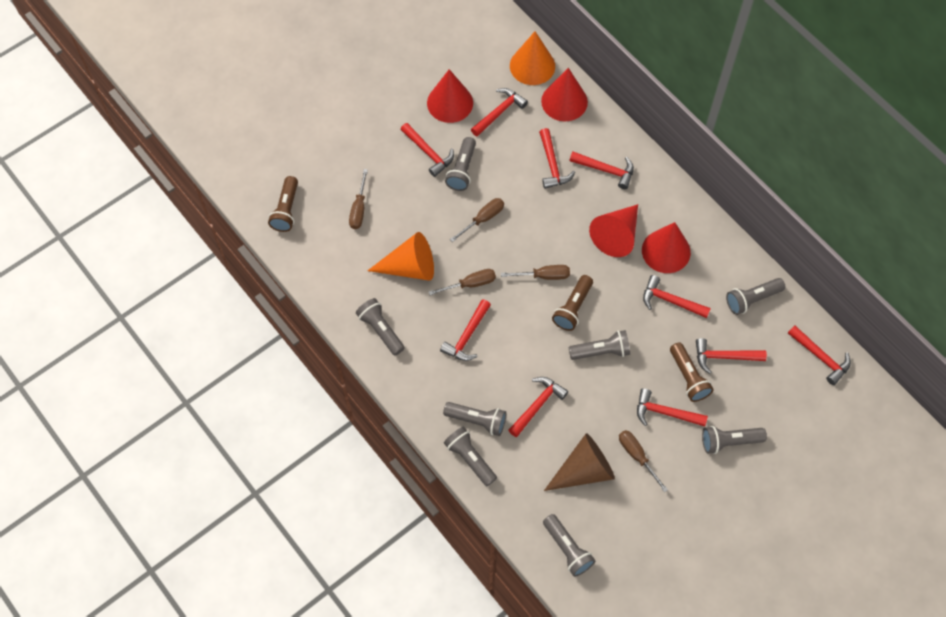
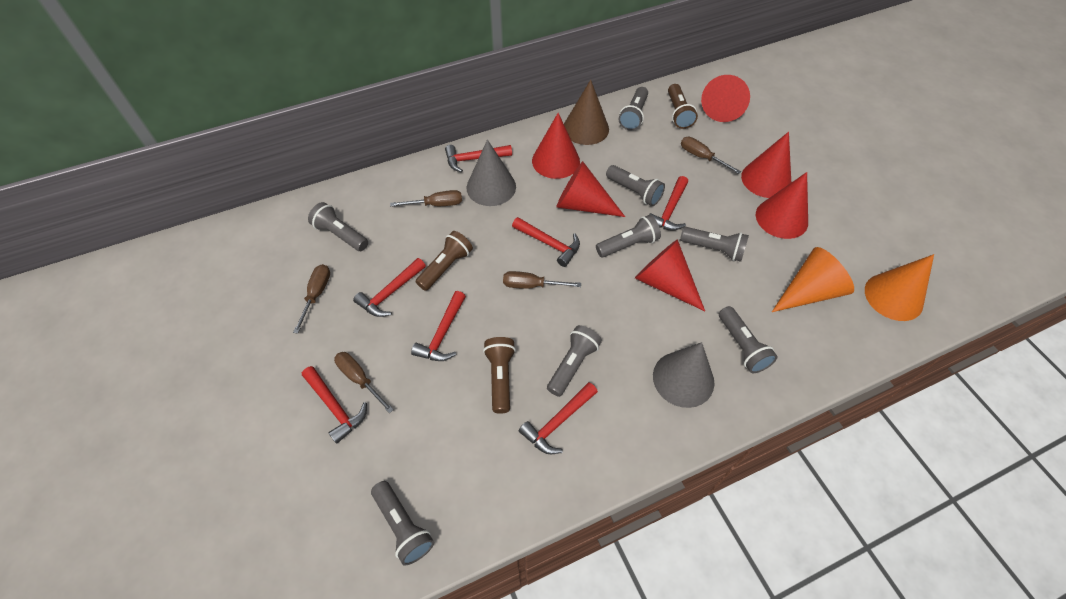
grey cone: none = 0 -> [467,140,516,206] [653,342,714,408] = 2
red cone: [427,69,473,123] [541,68,588,121] [589,204,638,257] [642,222,691,273] = 4 -> [532,113,580,179] [556,161,625,217] [635,239,705,311] [701,75,750,122] [741,132,791,198] [756,172,808,239] = 6
red hammer: [400,123,454,177] [440,299,491,361] [471,88,528,137] [509,377,568,437] [539,128,575,189] [569,152,634,189] [637,388,708,427] [643,275,711,318] [696,338,767,374] [788,326,851,385] = 10 -> [302,366,367,444] [353,258,426,317] [411,291,466,361] [445,145,512,172] [512,217,580,267] [519,382,598,454] [649,176,688,231] = 7

